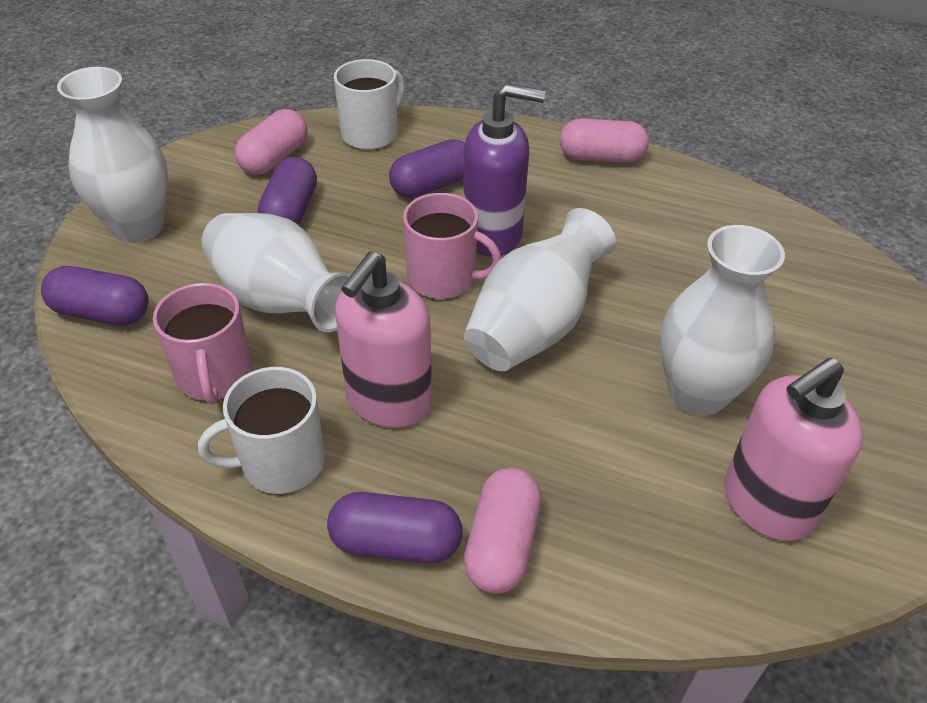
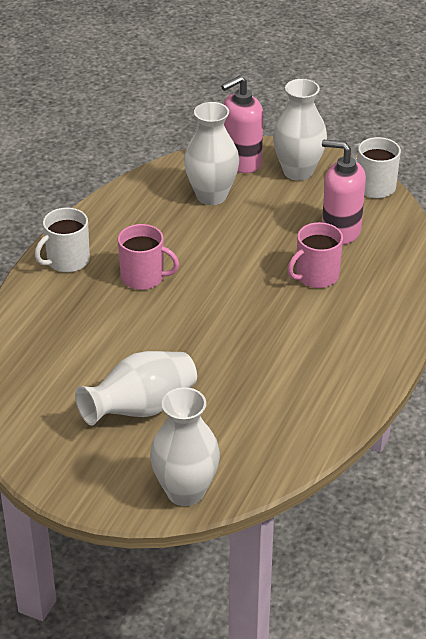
pink capsule: [235,109,308,175] [464,467,541,594] [560,118,649,163] = 3 -> none = 0
purple capsule: [41,266,149,325] [258,157,317,225] [327,492,462,563] [389,139,465,198] = 4 -> none = 0
purple soap dispenser: [463,83,545,257] = 1 -> none = 0

